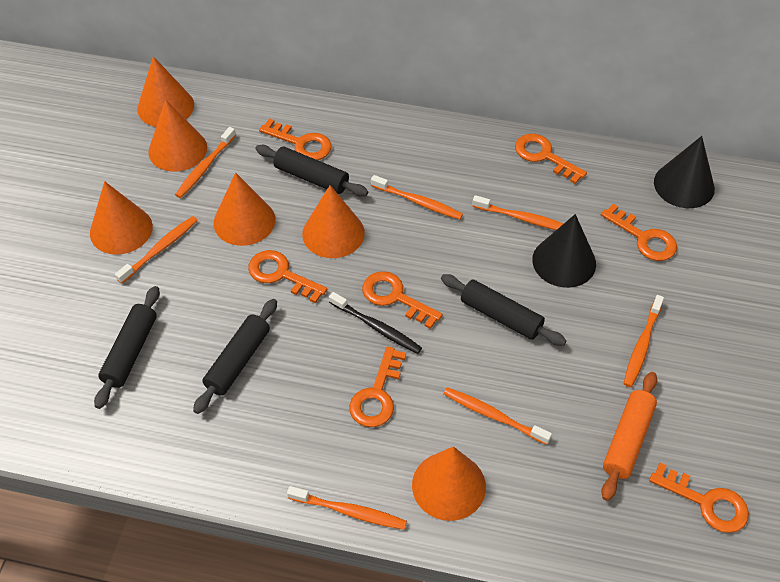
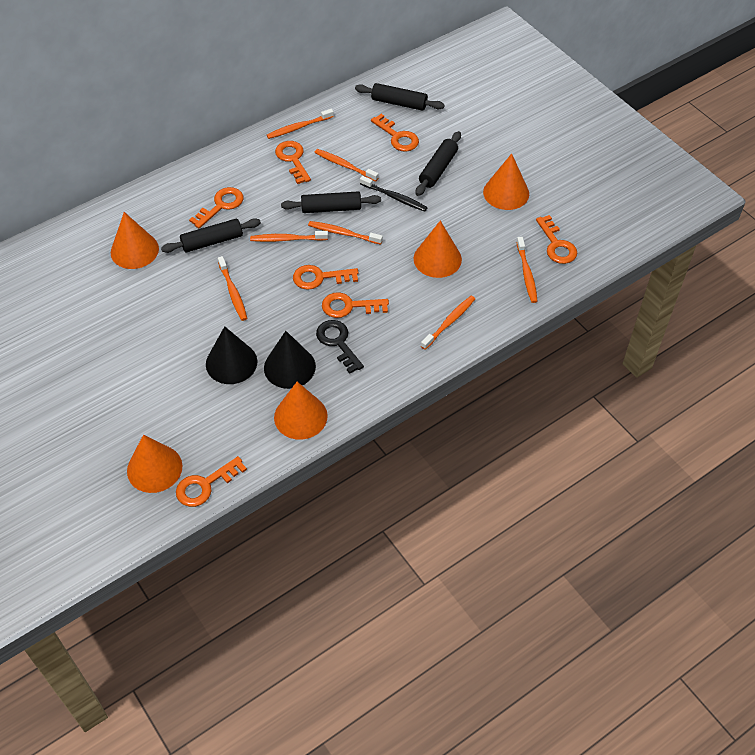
black key: none = 0 -> [316,320,364,374] = 1
orange cone: [90,181,153,255] [137,56,194,127] [148,100,207,171] [214,173,275,246] [302,185,365,258] [412,446,486,521] = 6 -> [111,212,159,269] [127,435,182,493] [274,382,328,440] [414,221,462,278] [483,153,529,210] = 5
orange rolling pin: [601,372,657,501] = 1 -> none = 0

